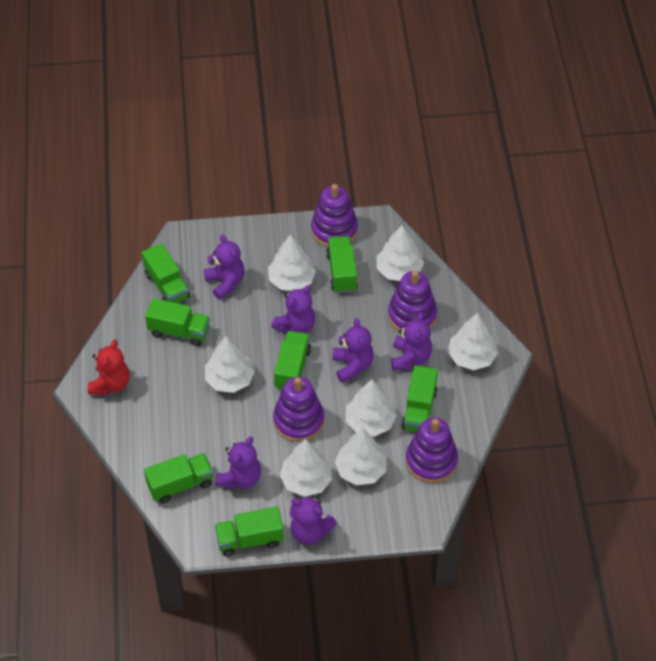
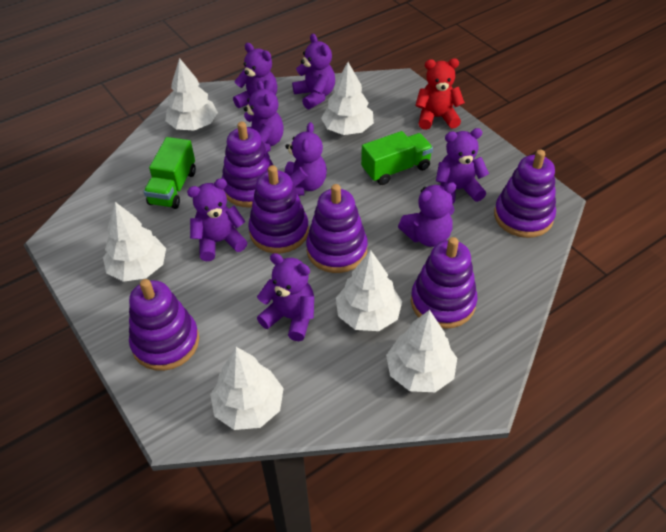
green truck: [142,243,190,303] [144,453,213,503] [145,298,210,346] [215,507,284,557] [274,331,311,390] [326,236,358,293] [401,365,438,432] = 7 -> [144,137,196,209] [361,131,433,185] = 2
purple stacking toy: [273,377,324,442] [311,184,358,247] [388,270,437,331] [406,418,458,483] = 4 -> [129,279,199,371] [222,122,273,208] [248,165,309,253] [306,184,368,273] [411,237,477,329] [494,150,556,238] = 6
purple teddy bear: [204,234,245,300] [215,437,261,490] [271,285,315,334] [290,496,337,545] [333,318,374,383] [391,312,432,371] = 6 -> [187,178,248,261] [233,43,277,108] [244,80,284,152] [257,253,314,341] [285,122,327,196] [292,34,335,109] [398,182,456,247] [436,128,489,204] = 8
white tree: [205,336,255,393] [268,234,316,291] [280,439,332,497] [335,428,387,485] [346,379,397,437] [377,225,424,281] [448,313,498,370] = 7 -> [103,202,166,282] [165,58,218,131] [210,347,284,430] [321,62,374,135] [336,250,402,331] [386,310,457,392] = 6

